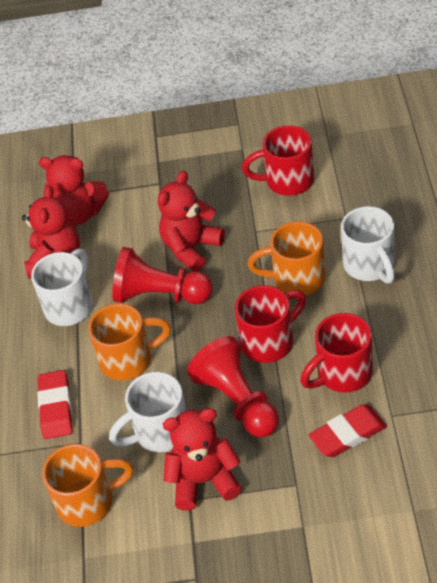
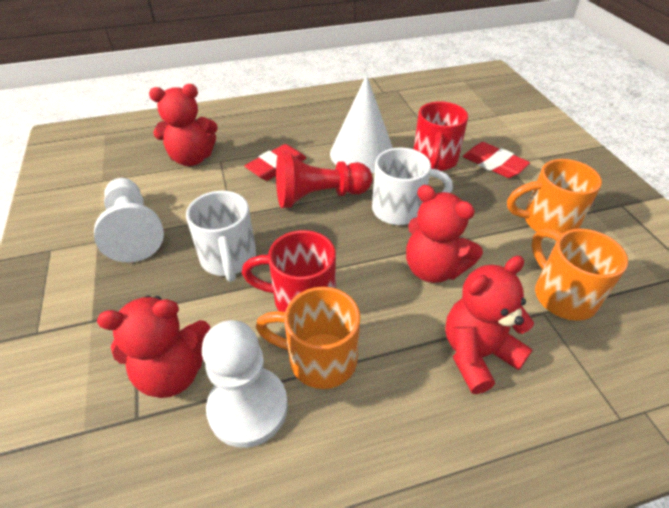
red mug: [235,285,306,363] [242,125,314,196] [300,313,373,393] = 3 -> [242,230,336,312] [414,101,468,171] = 2
red pawn: [112,247,212,304] [187,336,279,438] = 2 -> [276,151,372,208] = 1
white cone: none = 0 -> [330,75,393,173] = 1
white mug: [31,249,93,326] [109,372,187,452] [341,206,395,284] = 3 -> [186,191,256,282] [372,148,453,225] = 2
white pawn: none = 0 -> [94,178,164,263] [202,320,288,448] = 2

